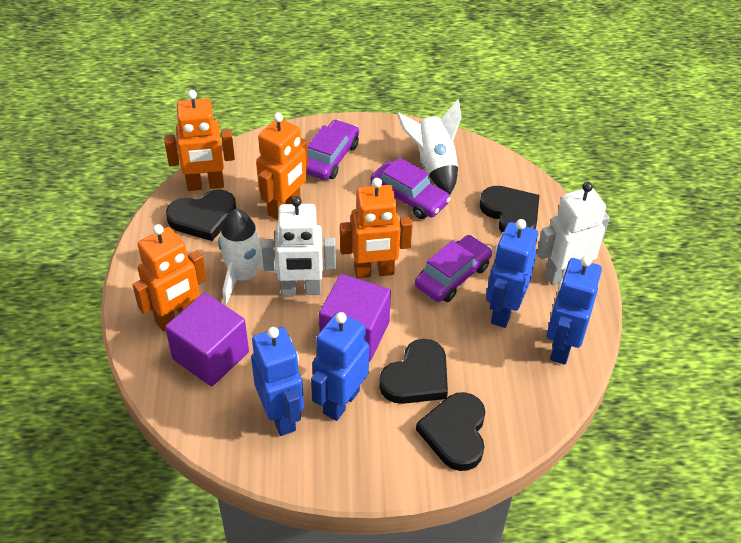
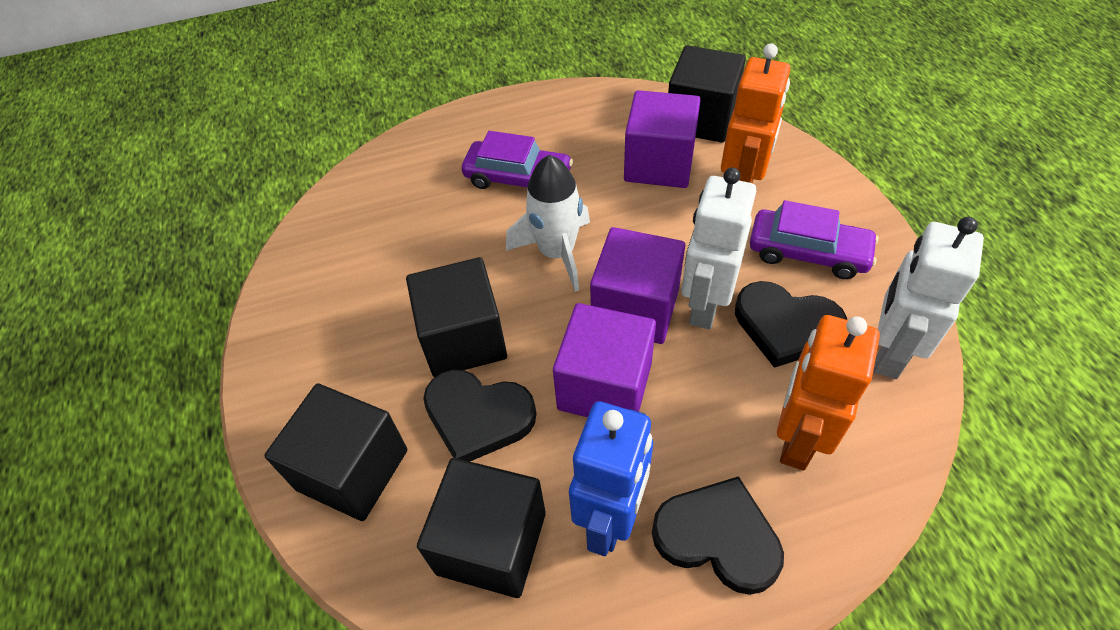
black cube: none = 0 -> [264,383,407,521] [406,257,507,377] [417,458,546,598] [668,45,746,143] = 4
black heart: [166,190,236,241] [379,339,448,404] [416,392,485,471] [480,186,540,233] = 4 -> [423,369,536,461] [652,476,784,595] [735,281,847,368] = 3
blue robot: [251,327,304,436] [311,312,369,421] [486,219,538,328] [547,256,602,365] = 4 -> [569,401,653,556] = 1
orange robot: [132,224,207,331] [164,90,235,191] [256,113,308,220] [340,178,413,278] = 4 -> [721,43,790,183] [777,315,880,471] = 2
purple car: [306,119,359,180] [371,157,451,219] [415,235,492,302] = 3 -> [462,131,573,189] [750,200,879,279] = 2
purple cube: [165,293,249,386] [319,274,391,362] = 2 -> [553,303,656,417] [590,227,685,344] [624,90,701,188] = 3
white rocket: [218,209,277,305] [397,99,462,194] = 2 -> [506,155,590,292] = 1

